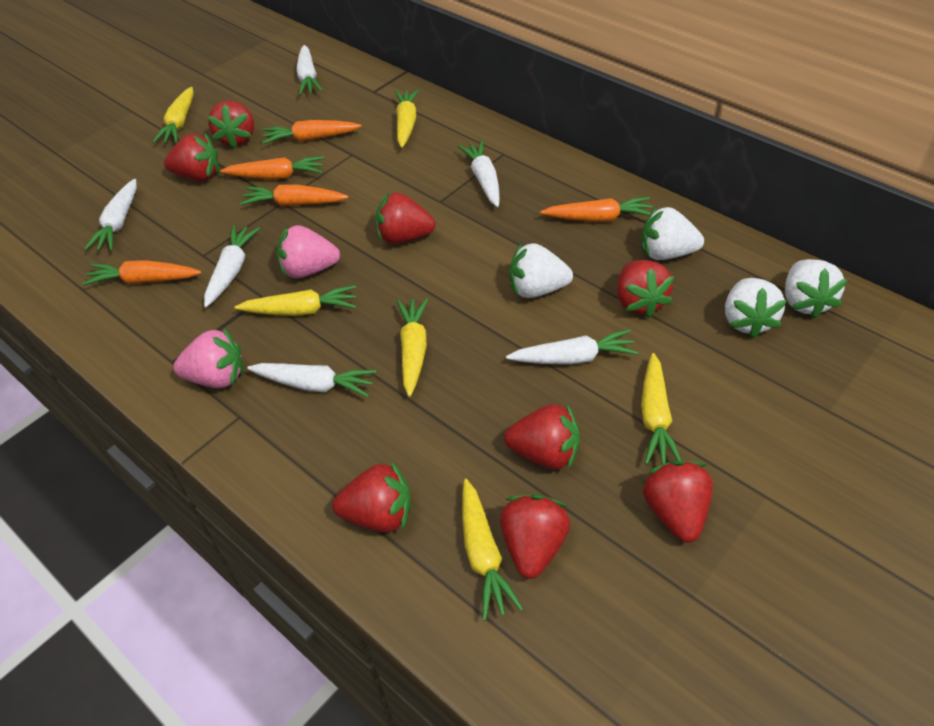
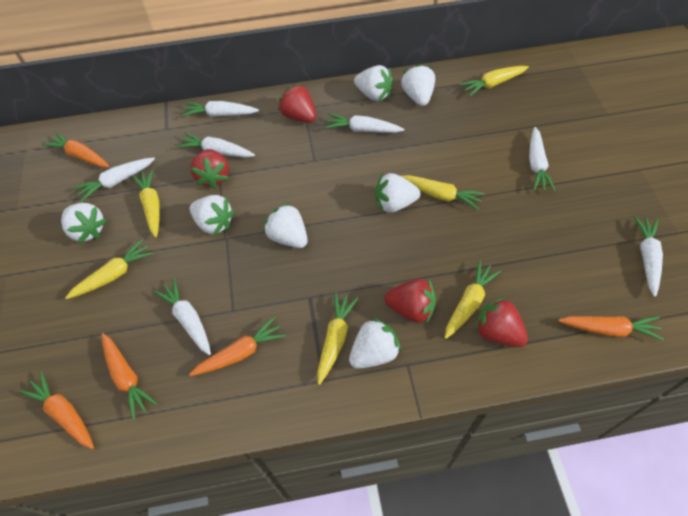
pink strawberry: [173,328,244,388] [277,225,340,278] = 2 -> none = 0
red strawberry: [164,133,219,181] [207,101,254,149] [332,461,411,532] [375,192,435,244] [500,494,570,579] [504,404,580,469] [617,260,674,318] [642,461,713,543] = 8 -> [190,149,229,189] [278,84,316,123] [384,279,436,324] [474,297,528,347] = 4
white carrot: [84,179,137,251] [204,225,260,307] [247,363,376,397] [296,45,323,95] [458,140,500,207] [506,329,638,365] = 6 -> [73,157,155,202] [153,278,211,355] [177,133,255,158] [182,101,259,117] [325,114,404,133] [529,127,556,191] [634,216,663,297] = 7
white strawberry: [509,243,573,298] [641,206,704,260] [725,278,787,338] [785,259,848,319] = 4 -> [61,203,107,243] [190,195,234,235] [264,203,308,248] [349,318,401,369] [354,65,393,101] [375,173,420,213] [401,64,435,106] = 7

